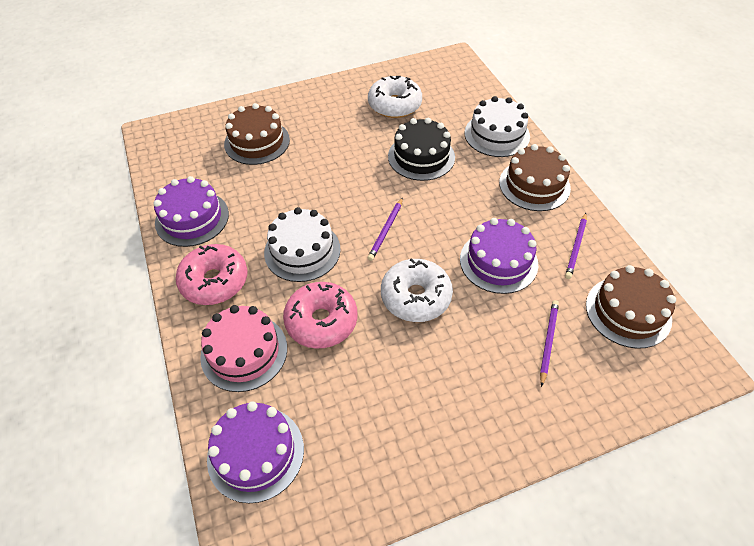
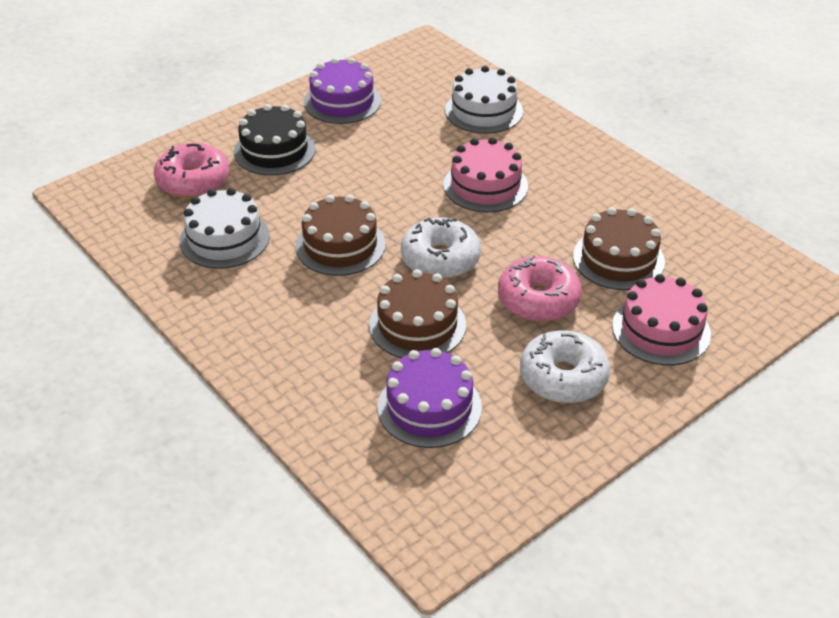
pink cake: [200,305,287,392] = 1 -> [443,137,528,212] [612,274,711,365] = 2
purple cake: [153,176,229,247] [207,401,304,503] [460,218,538,294] = 3 -> [304,57,381,124] [378,348,482,448] = 2
purple pencil: [367,197,403,261] [540,300,559,387] [565,213,587,279] = 3 -> none = 0

